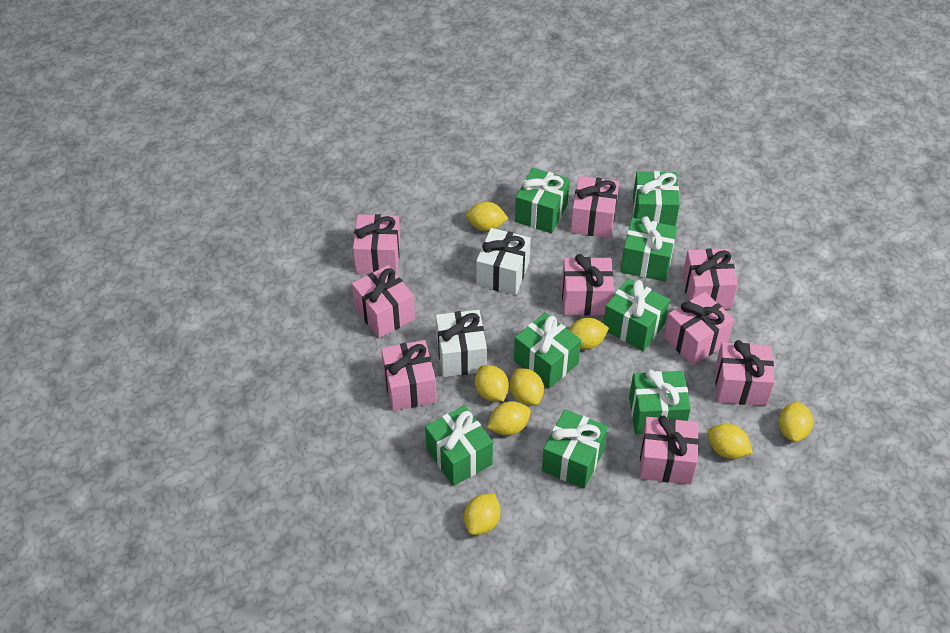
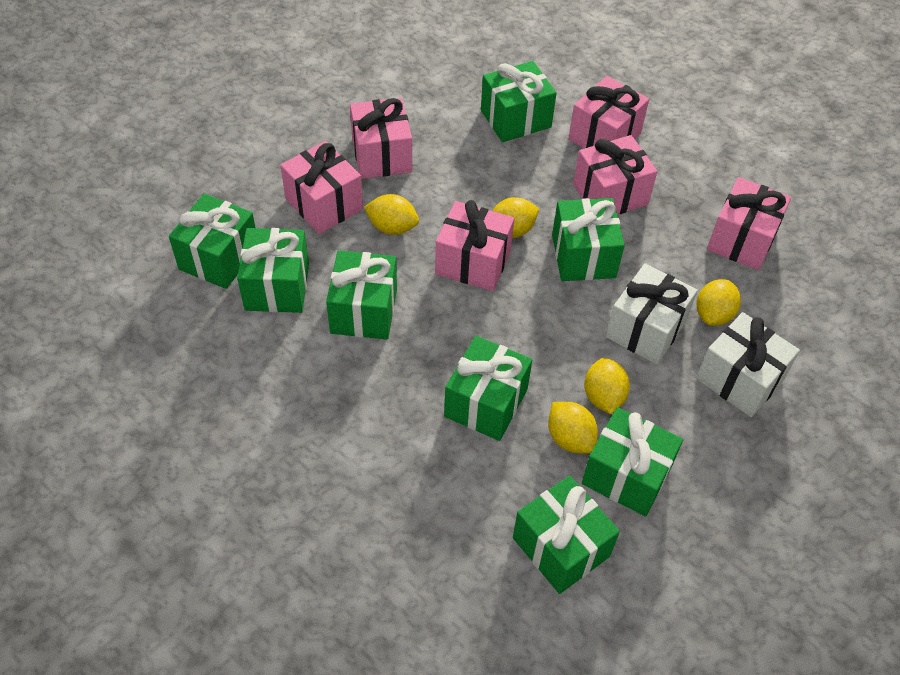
pink gift: [352,265,415,338] [353,214,401,274] [381,340,437,411] [562,254,614,315] [570,176,619,238] [640,416,699,485] [664,292,735,366] [683,249,738,309] [715,340,775,406] = 9 -> [280,141,363,234] [350,98,412,179] [435,200,514,291] [569,76,649,149] [573,135,657,215] [707,177,791,270] = 6
yellow lemon: [464,494,501,535] [466,202,508,231] [475,365,509,402] [487,401,531,436] [510,368,544,406] [569,318,609,350] [708,424,753,459] [778,401,813,442] = 8 -> [364,194,419,235] [492,197,539,238] [548,402,598,454] [584,358,630,414] [697,279,741,326] = 5

